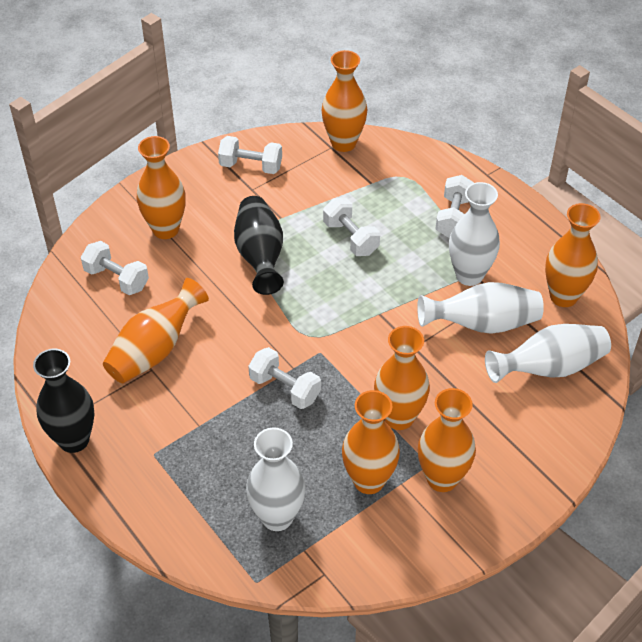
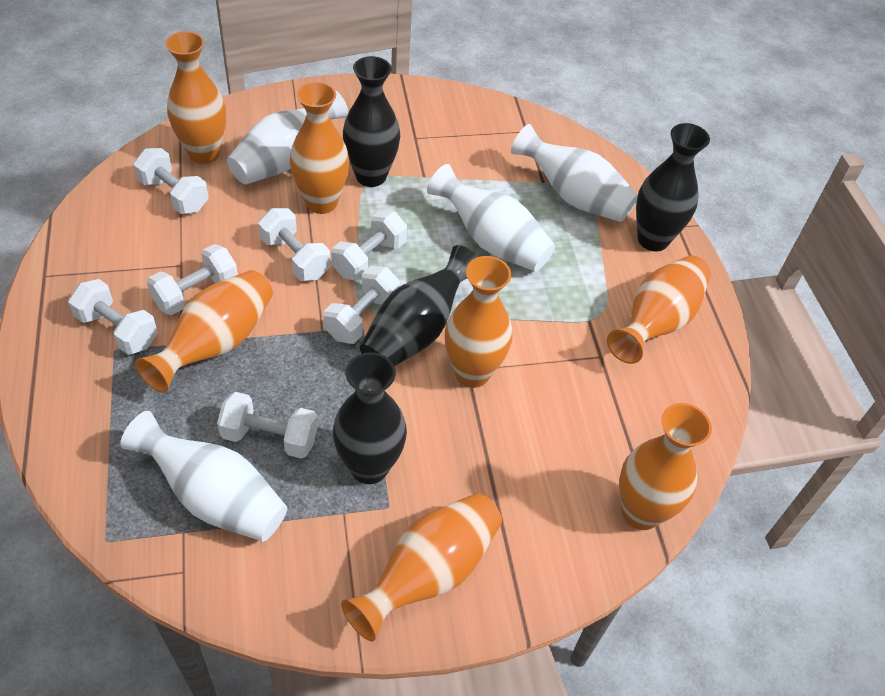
black vase: [33,349,94,453] [234,196,284,295] = 2 -> [333,352,407,484] [343,56,400,187] [360,245,477,366] [636,123,710,251] = 4
white dumbbell: [81,241,149,295] [218,136,282,174] [248,347,321,409] [323,198,380,256] [436,175,474,238] = 5 -> [68,279,158,355] [133,148,209,214] [147,244,238,315] [217,392,318,459] [258,208,330,281] [323,266,400,344] [331,210,407,281] = 7

